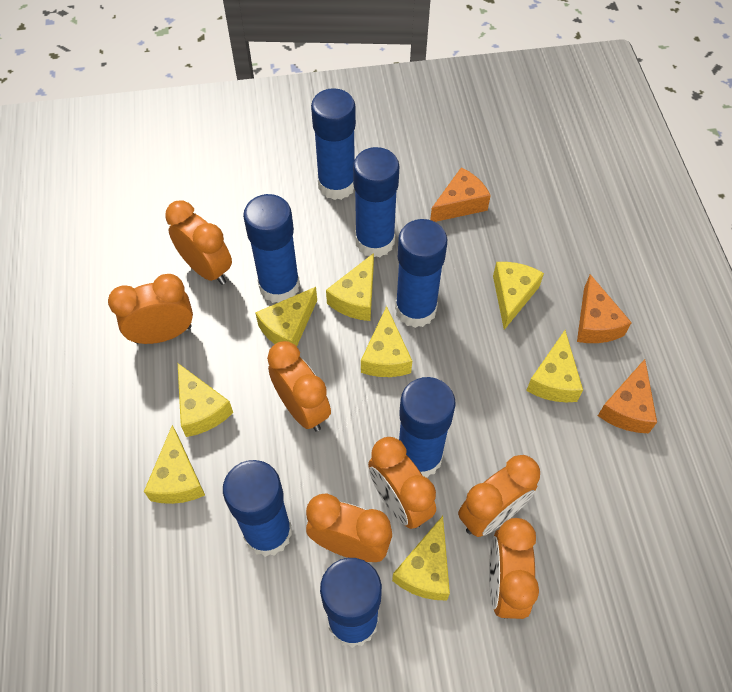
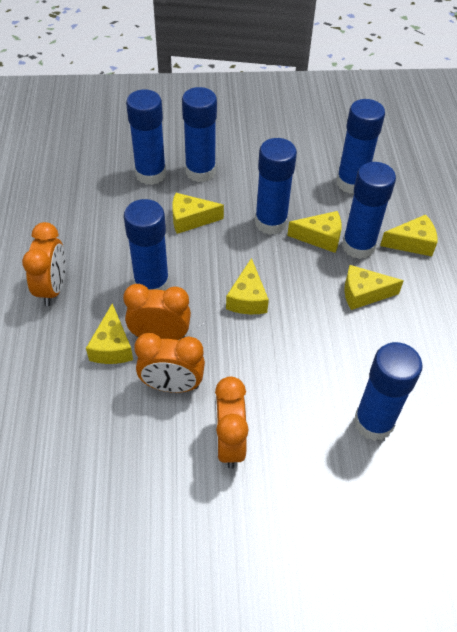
orange cheese: [430,167,491,222] [577,274,632,343] [598,359,657,433] = 3 -> none = 0
orange clock: [108,274,193,344] [165,201,232,285] [267,341,331,431] [306,493,392,562] [368,437,436,529] [458,455,540,537] [489,518,539,619] = 7 -> [22,222,66,306] [123,284,191,340] [134,333,205,393] [215,376,249,469] = 4
yellow cheese: [144,425,205,504] [178,363,233,437] [255,287,317,346] [326,253,374,321] [361,306,412,377] [392,516,450,600] [493,262,544,330] [526,330,583,402] = 8 -> [86,303,133,364] [172,193,224,234] [226,258,269,314] [287,211,342,253] [344,265,404,310] [380,215,437,256] = 6

